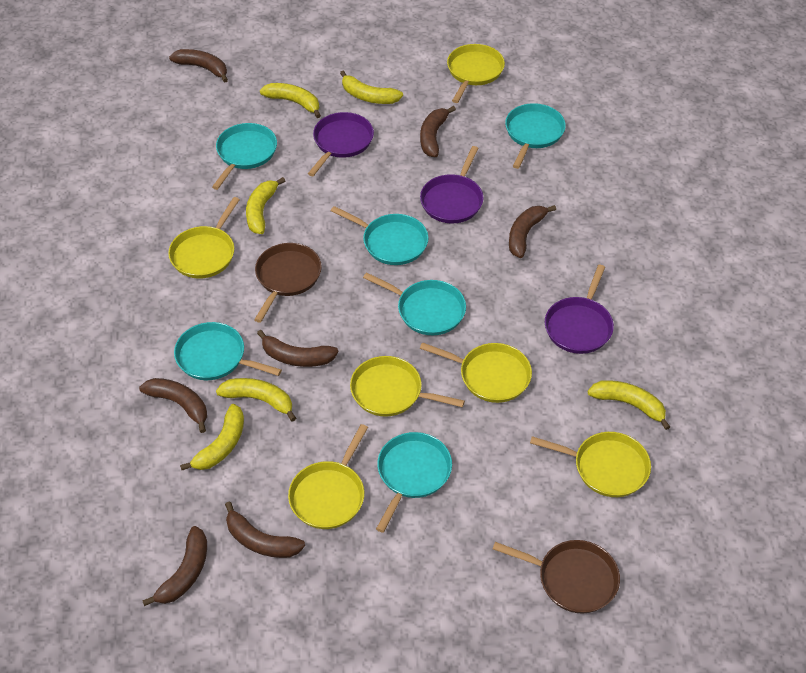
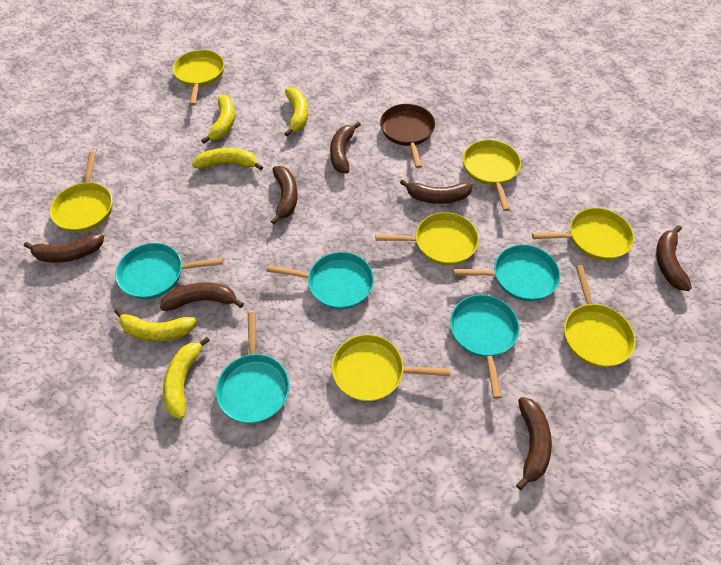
brown pan: [254,243,322,323] [493,540,620,614] = 2 -> [380,104,435,168] = 1
purple pan: [308,112,374,176] [420,146,484,224] [545,265,614,354] = 3 -> none = 0
turquoise pan: [174,322,282,380] [212,123,277,190] [331,206,429,265] [363,272,466,335] [376,432,452,533] [505,103,566,169] = 6 -> [116,243,223,299] [216,312,290,423] [266,252,374,309] [450,295,520,399] [453,245,560,301] = 5
yellow banana: [180,404,244,470] [216,378,296,422] [246,177,285,234] [260,83,321,118] [340,71,403,104] [588,380,670,430] = 6 -> [115,308,196,341] [163,337,210,419] [192,148,263,170] [201,95,235,144] [284,87,308,137] = 5
yellow pan: [168,197,240,278] [288,424,368,529] [350,356,465,417] [420,342,532,403] [447,44,505,103] [530,432,651,497] = 6 -> [50,151,113,232] [173,50,224,105] [332,335,450,401] [376,212,479,265] [463,140,521,211] [532,208,634,260] [564,265,636,367] = 7

